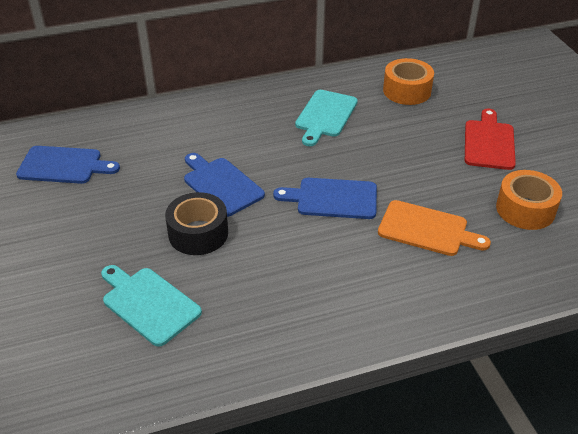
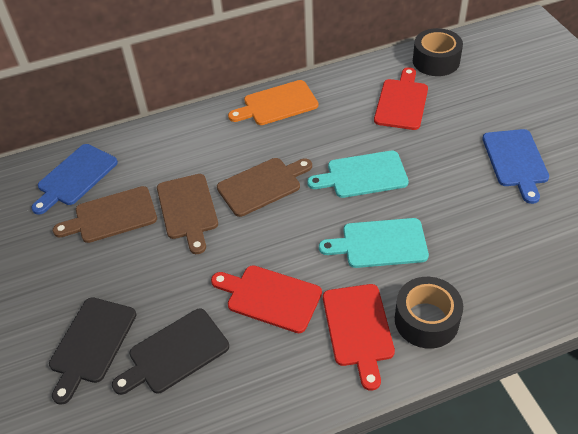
black cutting board: none = 0 -> [49,297,136,405] [112,309,229,395] = 2
black tape: [165,192,228,255] = 1 -> [395,277,463,349] [413,28,463,76] = 2
blue cutting board: [16,146,120,184] [184,153,265,217] [273,178,377,219] = 3 -> [31,144,118,215] [482,129,549,204] = 2
brown cutting board: none = 0 -> [53,186,157,243] [157,174,218,254] [217,158,312,217] = 3
orange tape: [383,58,434,105] [496,170,562,230] = 2 -> none = 0
red cutting board: [465,109,516,170] = 1 -> [211,265,322,333] [323,284,395,391] [374,67,428,130] = 3

